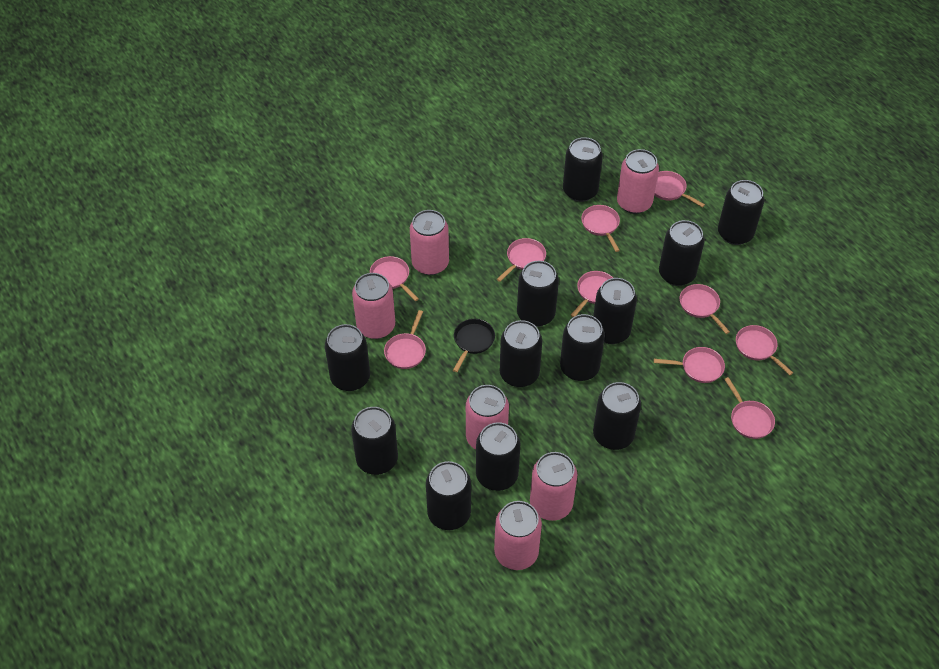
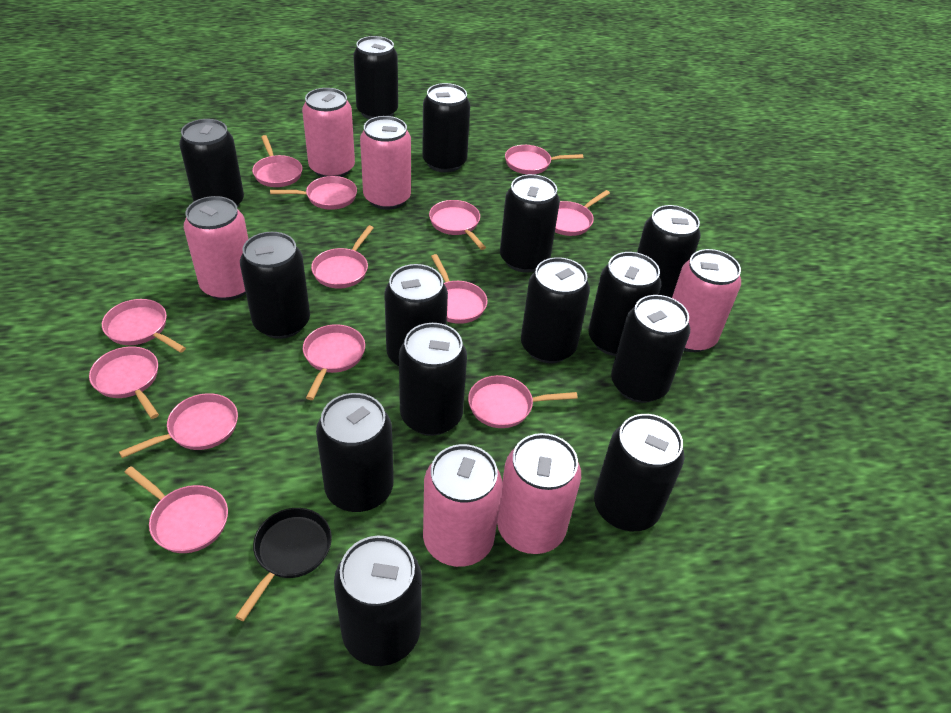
black can: [325,324,370,391] [351,407,398,475] [426,461,471,530] [476,422,521,491] [500,320,542,387] [517,261,559,327] [560,314,605,381] [563,137,603,202] [593,278,637,344] [593,382,641,450] [659,220,705,286] [718,180,764,245] = 12 -> [179,119,244,208] [240,232,310,339] [316,393,393,512] [334,536,422,666] [353,36,398,119] [384,264,448,366] [399,323,467,436] [422,83,470,173] [500,174,560,273] [521,257,590,363] [588,252,661,356] [594,414,684,531] [611,295,690,403] [637,205,701,298] = 14
pink pan: [370,256,419,301] [384,310,426,369] [497,238,546,282] [571,271,613,317] [581,205,620,252] [654,171,705,208] [654,347,725,383] [680,284,730,334] [724,377,775,439] [736,325,793,375] = 10 -> [89,346,159,419] [102,299,186,353] [119,393,238,458] [124,466,228,553] [252,135,302,187] [270,176,357,210] [303,324,365,400] [311,225,374,289] [429,200,486,250] [431,254,487,324] [468,375,578,428] [505,145,583,174] [555,190,610,236] = 13

